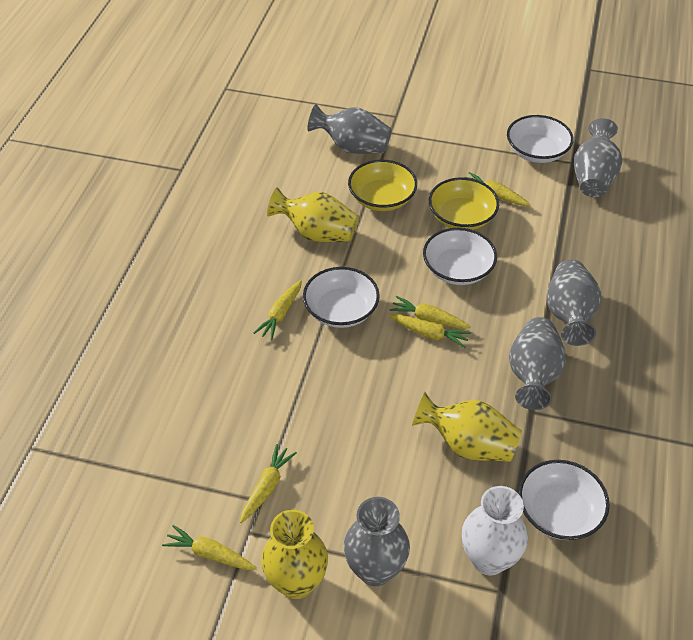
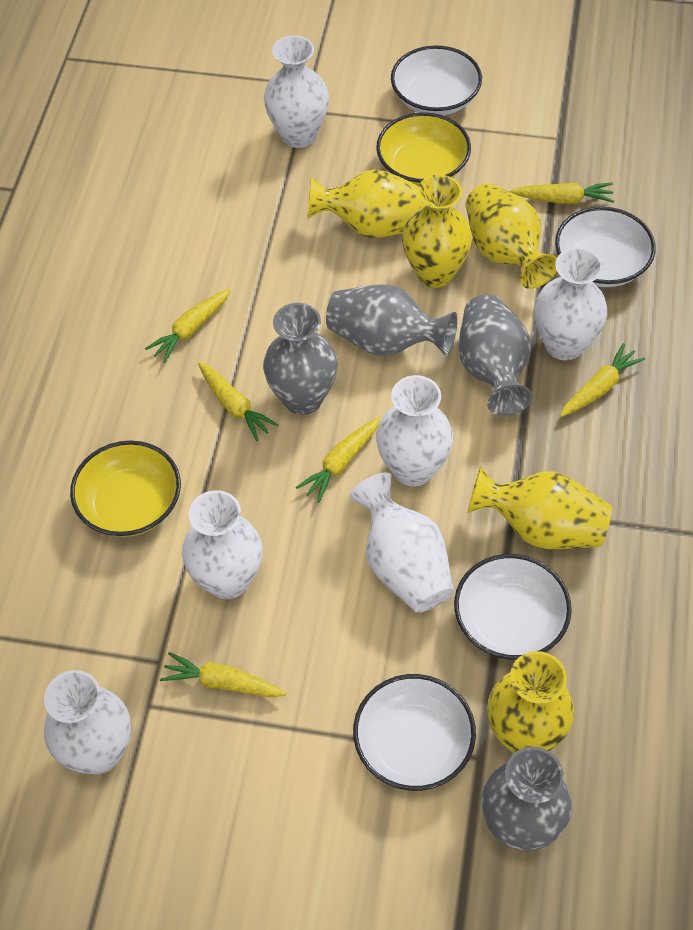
grey vase: [307,104,392,154] [343,497,410,586] [509,317,566,410] [547,260,602,346] [574,118,622,197] = 5 -> [263,303,337,415] [326,284,457,356] [459,294,533,416] [482,747,572,851] = 4
white vase: [462,486,528,575] = 1 -> [44,670,131,774] [182,490,263,599] [264,35,329,148] [349,472,454,613] [376,375,453,486] [534,247,608,360] = 6
yellow vase: [261,510,328,599] [267,187,358,242] [412,392,522,462] = 3 -> [307,169,425,238] [402,175,472,288] [466,183,557,289] [468,467,612,549] [487,651,574,753] = 5

